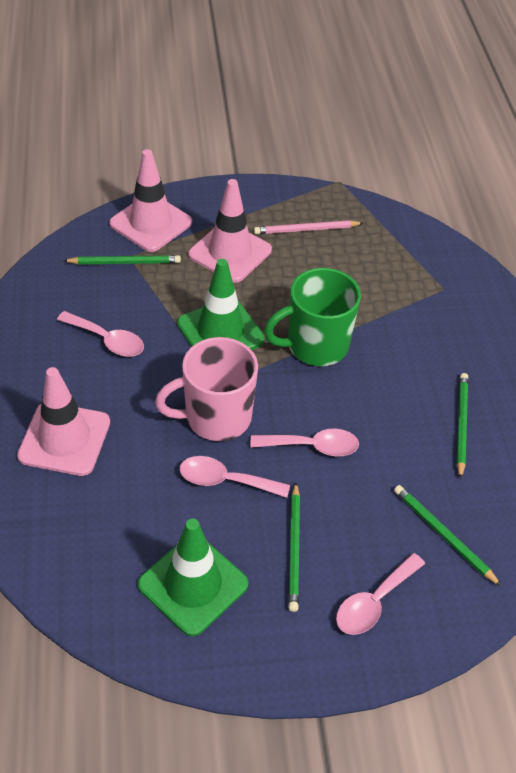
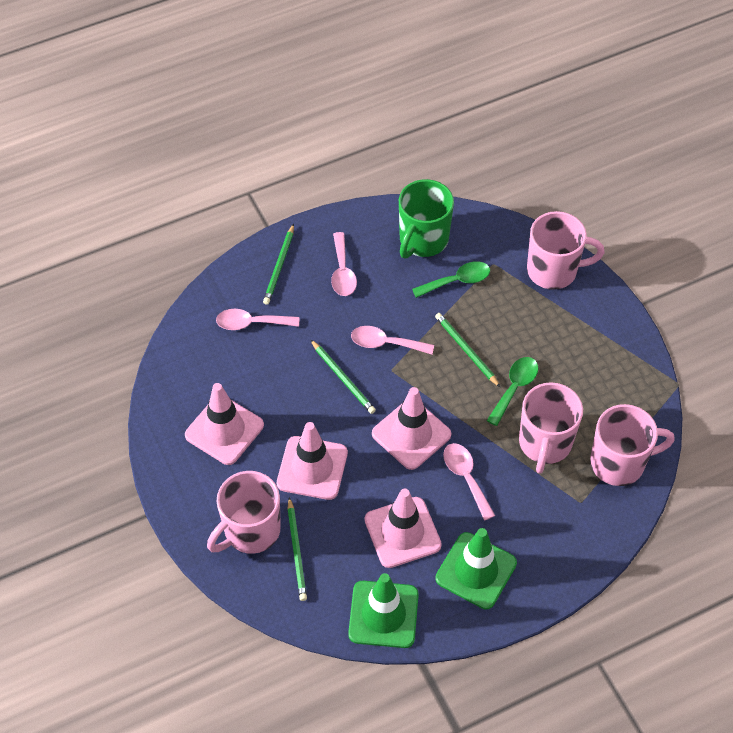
green spoon: none = 0 -> [412,261,490,298] [487,357,538,426] = 2
pink mug: [155,337,258,441] = 1 -> [207,471,281,554] [519,382,583,474] [527,211,605,290] [590,404,675,486] = 4
pink pencil: [254,220,363,234] = 1 -> none = 0
pink traffic cone: [17,367,110,476] [109,149,192,252] [188,179,272,283] = 3 -> [185,383,264,465] [277,422,348,500] [364,488,442,568] [372,387,452,470] = 4

